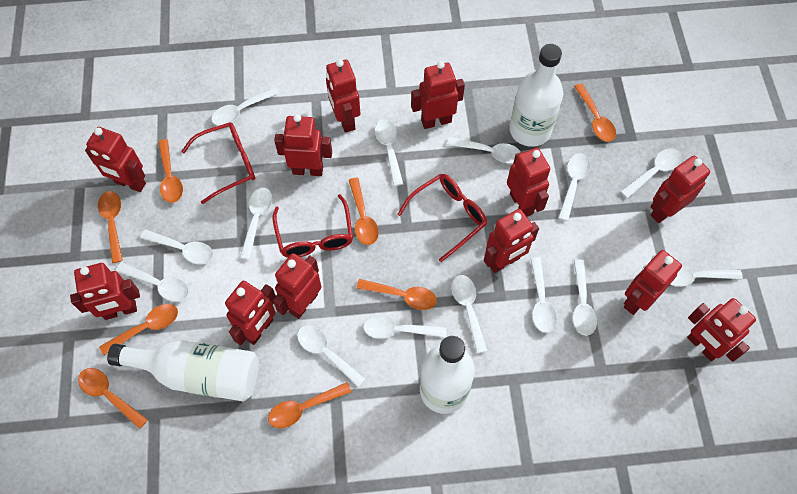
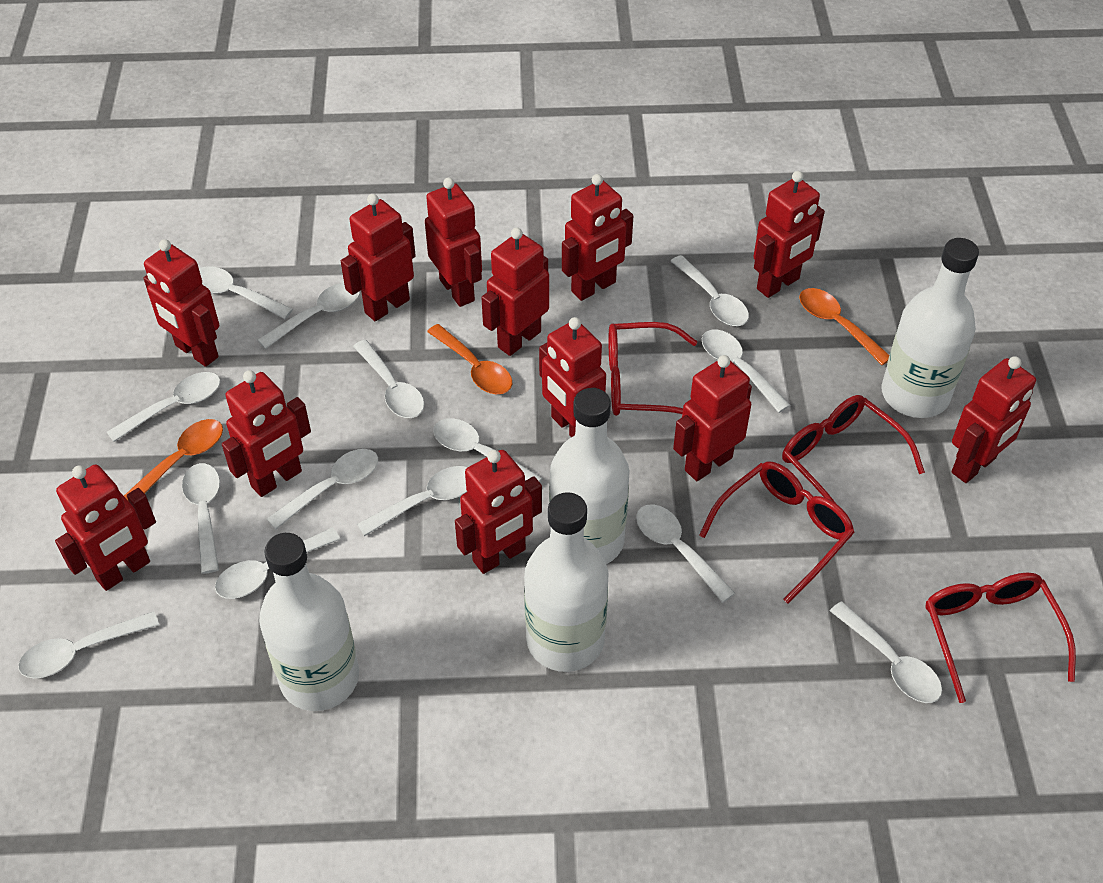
orange spoon: [78,368,148,429] [98,191,123,263] [99,304,178,355] [158,139,183,203] [268,382,352,428] [349,178,379,245] [356,279,437,310] [574,83,616,142] = 8 -> [124,419,223,500] [427,324,512,394] [799,288,889,365] = 3
red glasses: [181,122,255,204] [273,194,353,258] [397,174,487,262] = 3 -> [609,322,697,416] [699,461,855,604] [782,395,925,503] [926,573,1076,703] = 4
white bottle: [107,340,259,402] [420,336,475,414] [509,44,563,147] = 3 -> [259,533,359,711] [524,492,609,672] [549,388,629,564] [881,238,979,418] = 4

